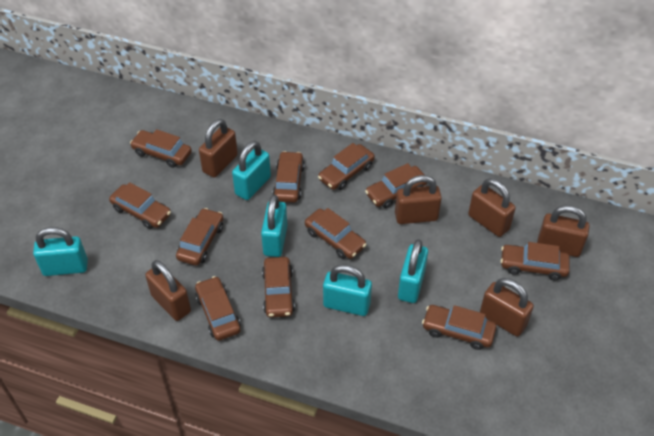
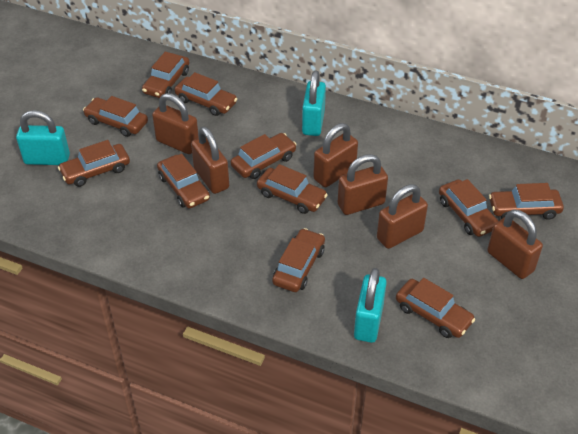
turquoise padlock: [33,227,88,276] [232,141,271,200] [261,194,287,257] [323,264,372,316] [398,239,428,303] = 5 -> [16,110,70,165] [302,71,326,136] [354,268,387,343] = 3

